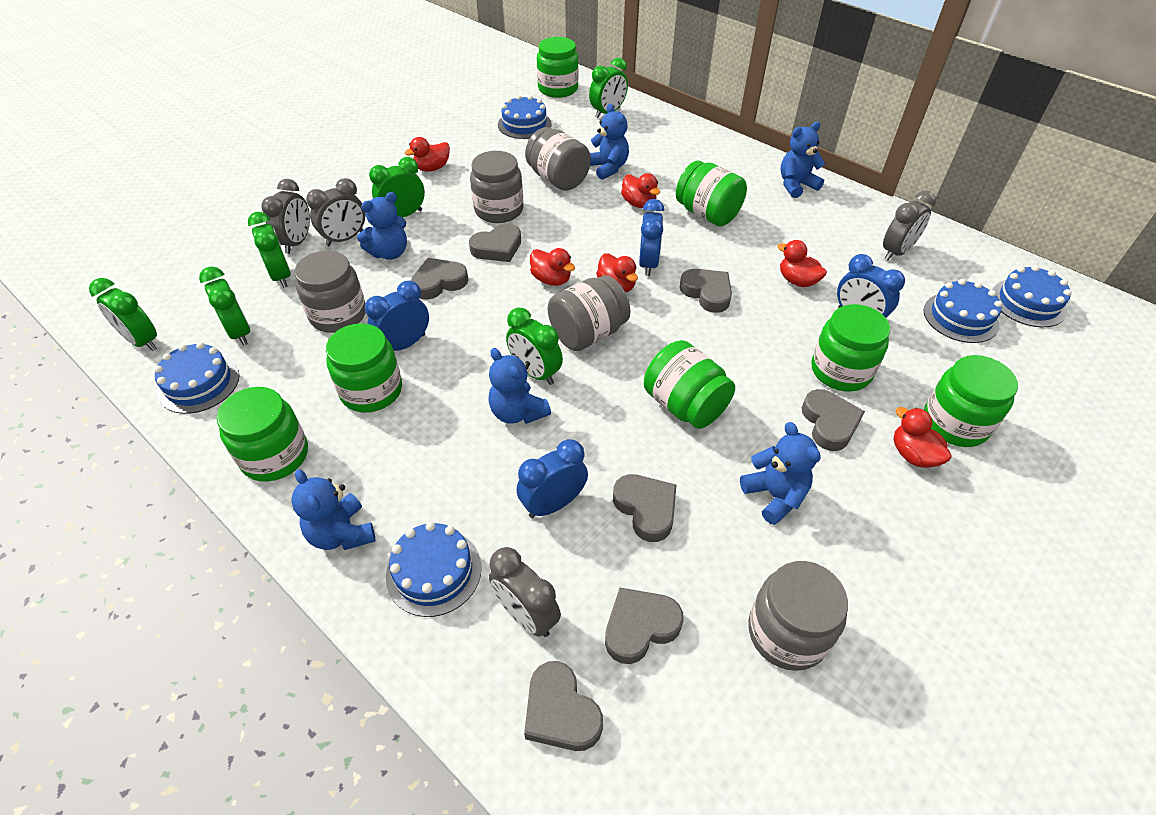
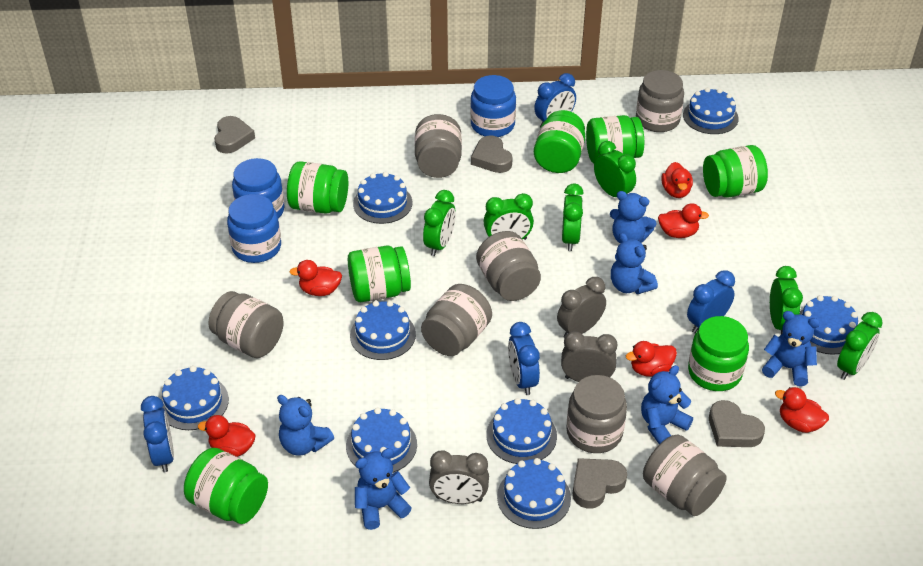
blue cake: [154,342,239,414] [386,522,482,617] [498,95,552,139] [923,279,1002,343] [993,265,1072,327] = 5 -> [160,366,229,430] [346,407,417,473] [350,301,416,360] [353,172,412,224] [486,398,557,464] [497,458,571,529] [683,88,739,134] [800,295,858,355] = 8
blue jar: none = 0 -> [227,194,281,263] [232,158,285,218] [470,75,516,137] = 3
grey clock: [261,179,310,254] [306,178,365,246] [489,547,561,637] [883,190,936,260] = 4 -> [429,451,489,504] [557,277,606,338] [561,331,617,382] = 3
grey heart: [411,258,468,300] [469,223,521,262] [524,661,603,751] [605,588,684,664] [613,474,676,542] [680,269,732,313] [802,389,865,451] = 7 -> [214,116,255,153] [471,135,513,173] [573,458,627,509] [709,400,765,447] = 4
grey jar: [295,251,366,333] [470,151,523,223] [525,127,591,191] [548,275,630,351] [748,561,848,671] = 5 -> [208,291,284,358] [415,114,462,178] [421,284,492,356] [476,231,541,301] [566,375,627,453] [636,70,684,132] [643,434,727,516] = 7

